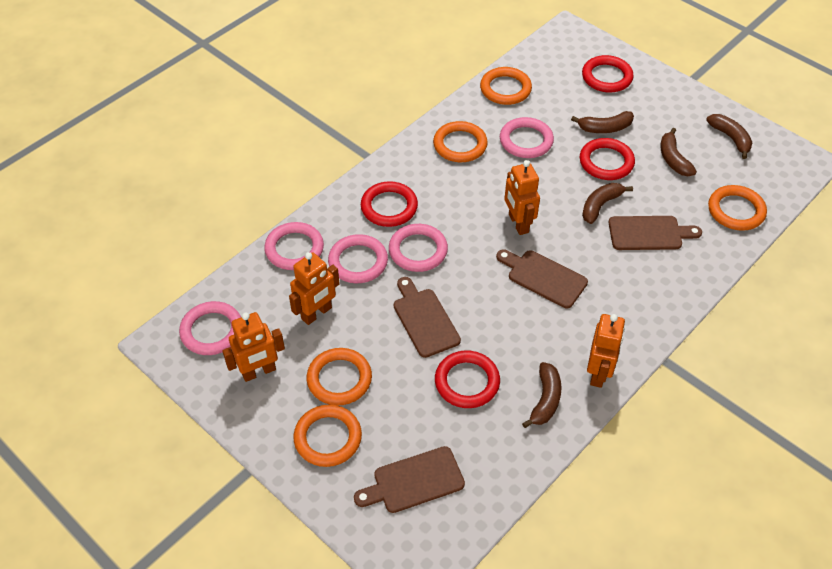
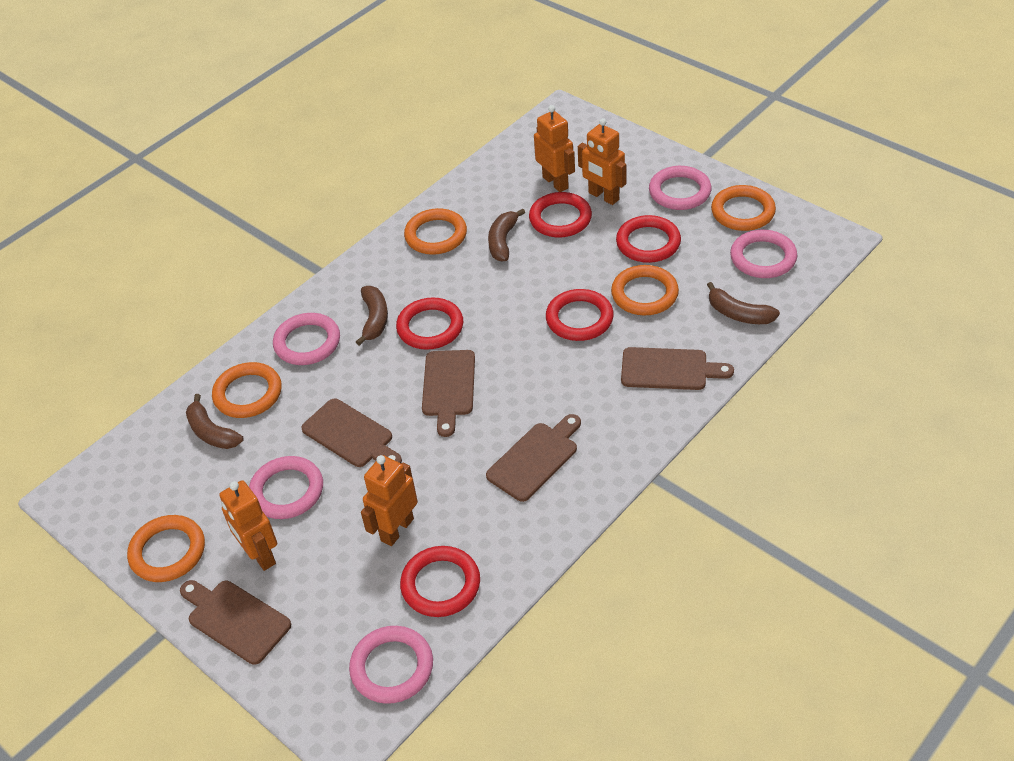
brown banana: [522,362,562,428] [571,111,634,133] [582,183,633,224] [660,128,697,176] [706,114,752,159] = 5 -> [186,394,244,449] [356,286,388,346] [488,208,525,261] [707,282,780,324] = 4
brown cutting board: [354,446,465,513] [394,277,461,358] [496,249,588,308] [609,216,702,250] = 4 -> [180,580,291,665] [301,399,402,467] [422,350,475,437] [486,414,581,502] [621,347,734,390] = 5
red ring: [361,181,418,227] [435,350,500,408] [580,138,635,180] [582,55,634,93] = 4 -> [396,298,463,350] [400,546,480,617] [529,192,592,237] [546,289,614,341] [616,215,681,263] = 5

